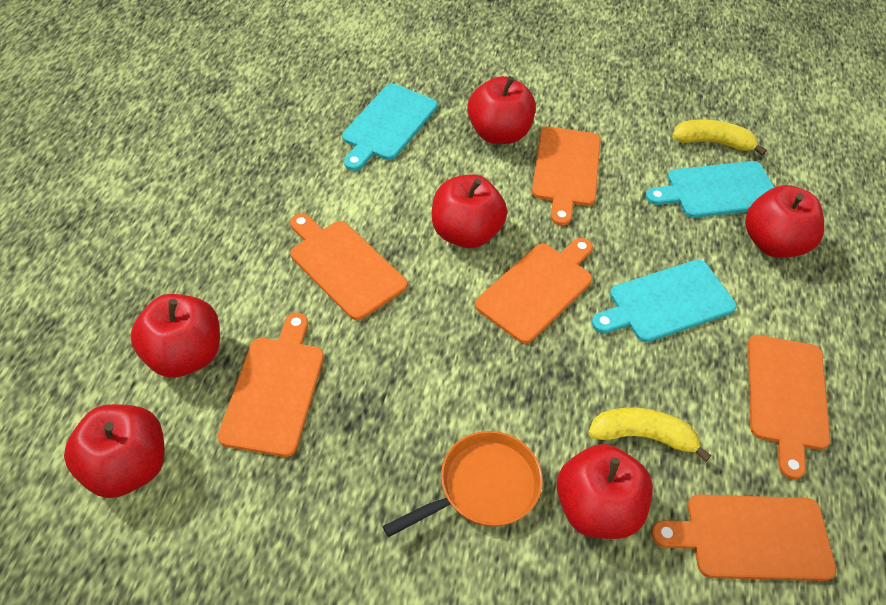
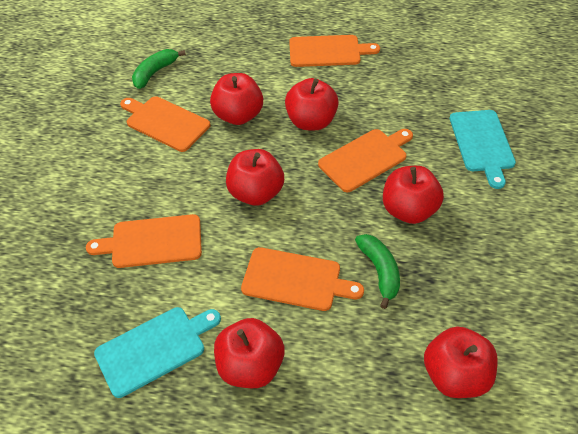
green banana: none = 0 -> [132,49,186,89] [355,234,400,309] = 2
orange cutting board: [218,313,324,457] [290,213,407,320] [475,238,593,344] [532,126,601,226] [651,495,836,581] [748,335,830,480] = 6 -> [86,214,202,268] [120,96,210,152] [241,247,364,311] [289,35,380,67] [318,129,413,192] = 5
orange pan: [383,431,543,537] = 1 -> none = 0
turquoise cutting board: [342,84,438,171] [592,260,737,342] [646,161,774,218] = 3 -> [94,307,221,398] [450,110,516,189] = 2
yellow banana: [588,408,711,462] [672,120,767,156] = 2 -> none = 0

